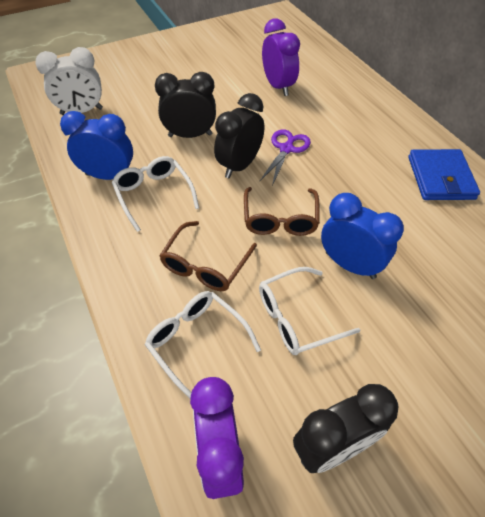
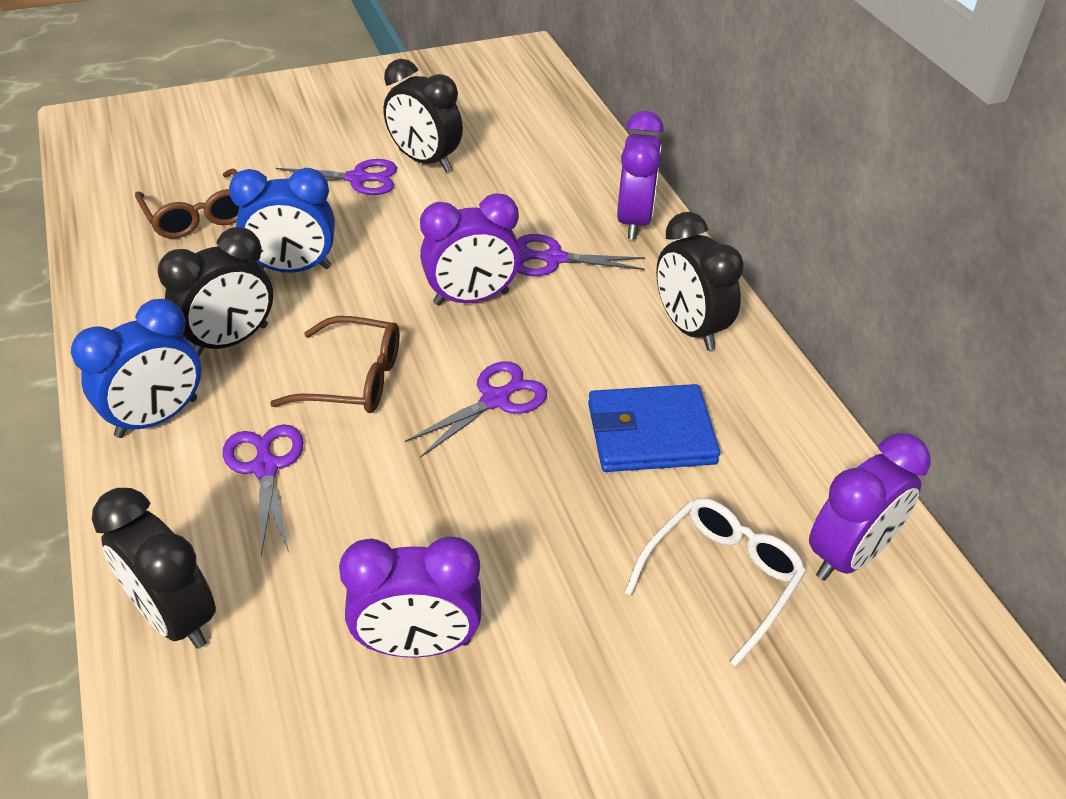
black clock: [155,72,216,138] [214,93,264,178] [293,384,399,473] = 3 -> [92,488,216,649] [158,227,273,356] [384,59,463,172] [656,212,744,351] = 4
purple clock: [190,377,244,499] [262,19,300,96] = 2 -> [339,536,481,657] [420,193,521,306] [617,111,664,240] [809,433,931,581] = 4
purple scissors: [260,129,311,185] = 1 -> [223,424,304,555] [276,159,397,195] [405,361,547,458] [517,234,645,276] = 4
white clock: [35,47,103,115] = 1 -> none = 0
white glasses: [112,156,199,232] [145,291,261,399] [259,267,360,355] = 3 -> [624,498,806,667] = 1

